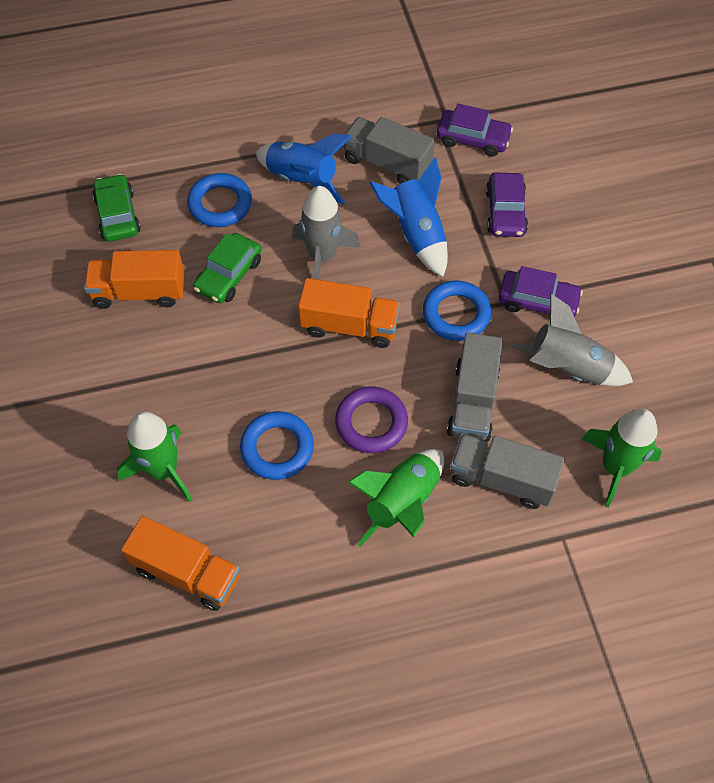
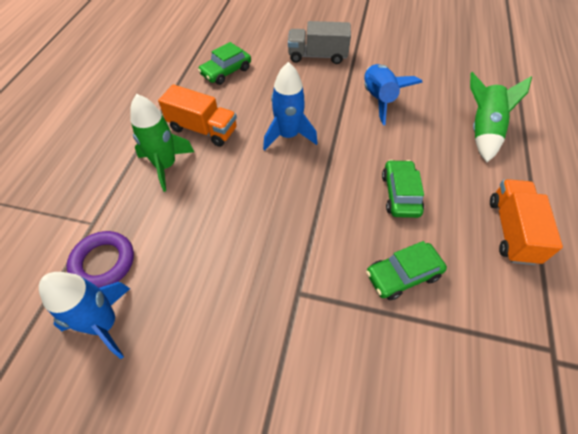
blue ring: [187,173,252,227] [240,411,314,480] [423,281,492,341] = 3 -> none = 0
blue rocket: [255,134,351,204] [370,157,448,277] = 2 -> [39,272,130,359] [263,62,317,150] [364,64,423,125] = 3
green car: [93,174,141,242] [193,233,262,303] = 2 -> [198,42,251,85] [366,241,447,300] [382,160,424,218] = 3
green rocket: [117,412,192,502] [347,449,444,547] [582,409,662,507] = 3 -> [130,94,194,192] [470,72,532,162] = 2
grey rocket: [292,186,360,280] [511,293,633,386] = 2 -> none = 0
grey truck: [344,117,435,184] [447,332,503,442] [450,433,565,509] = 3 -> [288,21,351,64] = 1
orange truck: [84,250,184,309] [121,516,240,611] [298,278,400,348] = 3 -> [158,85,237,147] [490,179,563,265] = 2
purple car: [437,104,513,157] [486,173,528,237] [499,266,583,317] = 3 -> none = 0

